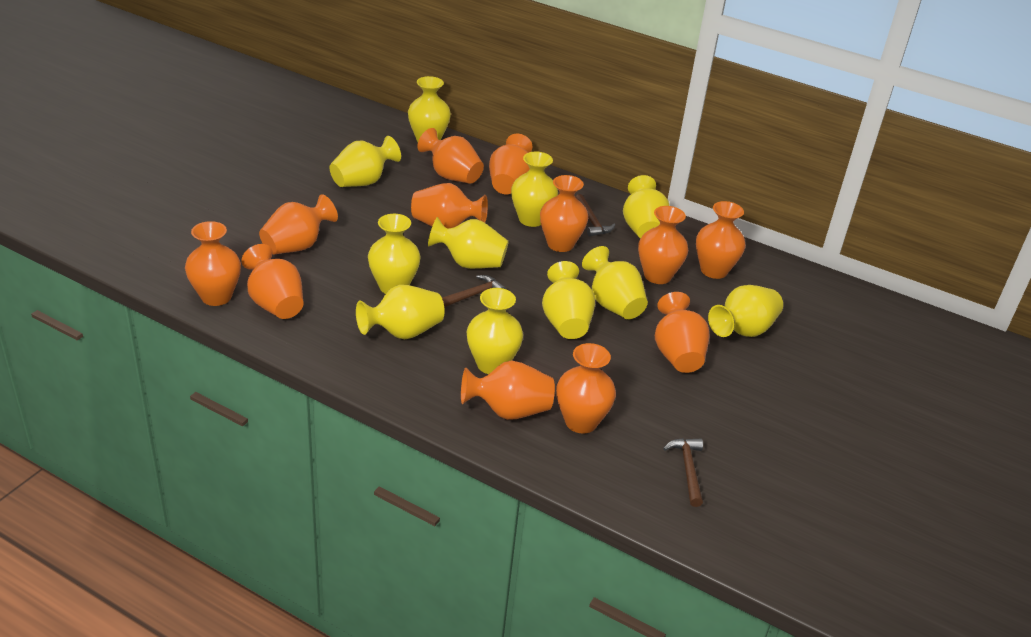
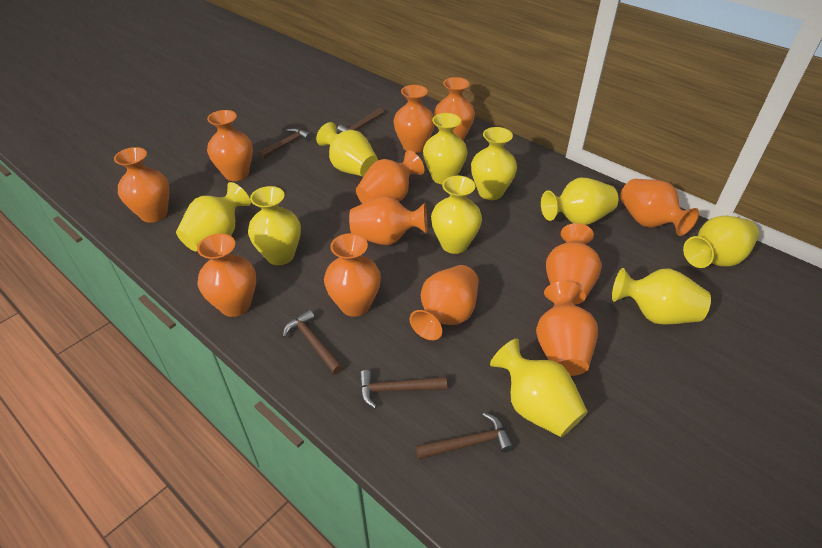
brown hammer: [442,275,506,307] [576,194,615,237] [663,438,703,507] = 3 -> [258,128,312,159] [283,310,344,374] [337,108,384,133] [359,370,447,408] [416,413,514,460] = 5
yellow vase: [329,136,401,187] [356,285,445,339] [368,214,421,294] [408,76,451,142] [428,217,509,269] [467,288,523,374] [511,152,558,227] [542,261,595,339] [582,246,648,319] [623,175,670,239] [708,285,783,337] = 11 -> [176,182,251,251] [248,186,301,265] [316,122,378,177] [423,113,468,184] [431,176,482,254] [471,127,517,200] [490,338,588,437] [541,178,618,225] [612,268,711,325] [683,216,759,268] = 10

